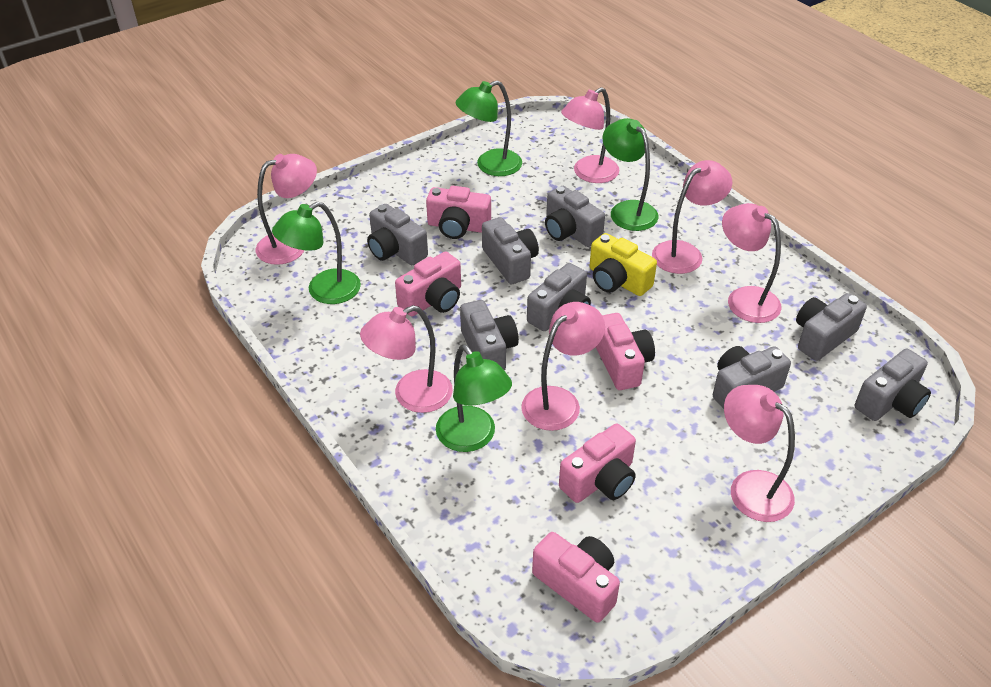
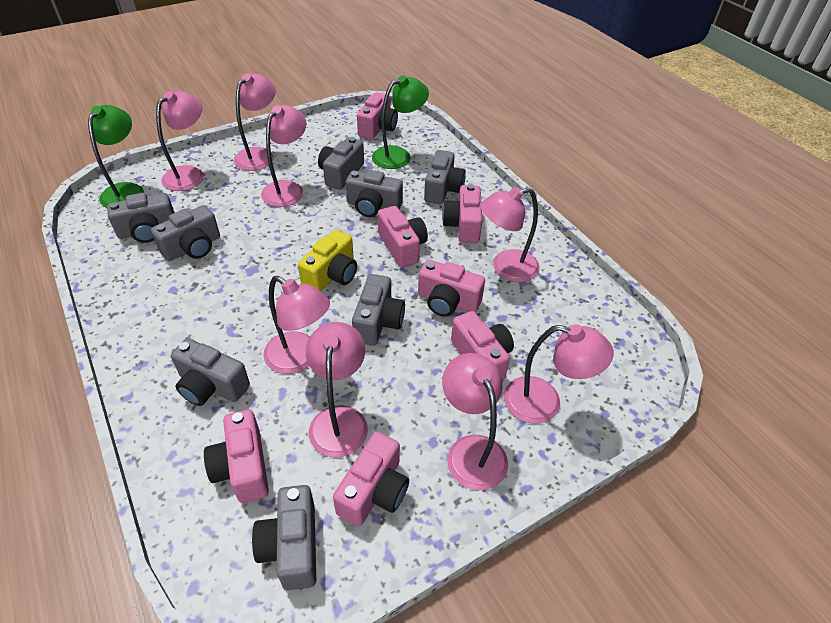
green lamp: [272,202,361,304] [436,344,512,452] [456,81,522,176] [603,118,659,231] = 4 -> [88,105,144,208] [372,75,429,169] = 2
pink camera: [395,251,461,316] [426,186,491,239] [532,532,620,623] [559,424,636,503] [596,313,655,390] = 5 -> [204,409,269,503] [333,432,409,526] [357,92,398,139] [378,206,428,268] [418,260,485,317] [442,184,482,243] [451,311,514,380] = 7
pink lamp: [256,154,317,265] [360,305,453,413] [521,302,605,431] [561,87,620,183] [652,160,732,274] [722,203,781,323] [724,385,795,522] = 7 -> [156,91,204,191] [234,73,276,171] [261,105,306,207] [263,276,330,374] [306,322,368,458] [442,353,508,490] [481,187,539,282] [504,324,614,424] = 8

